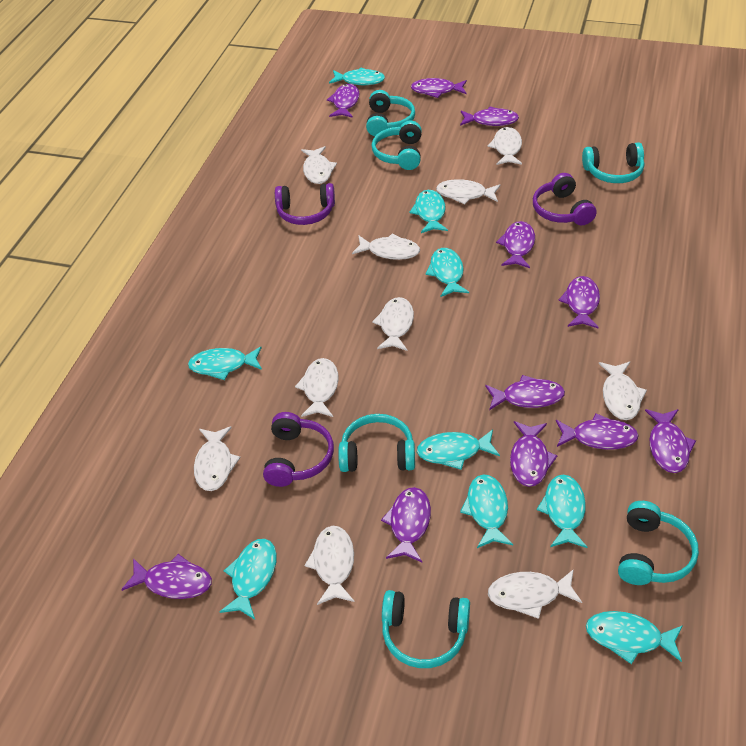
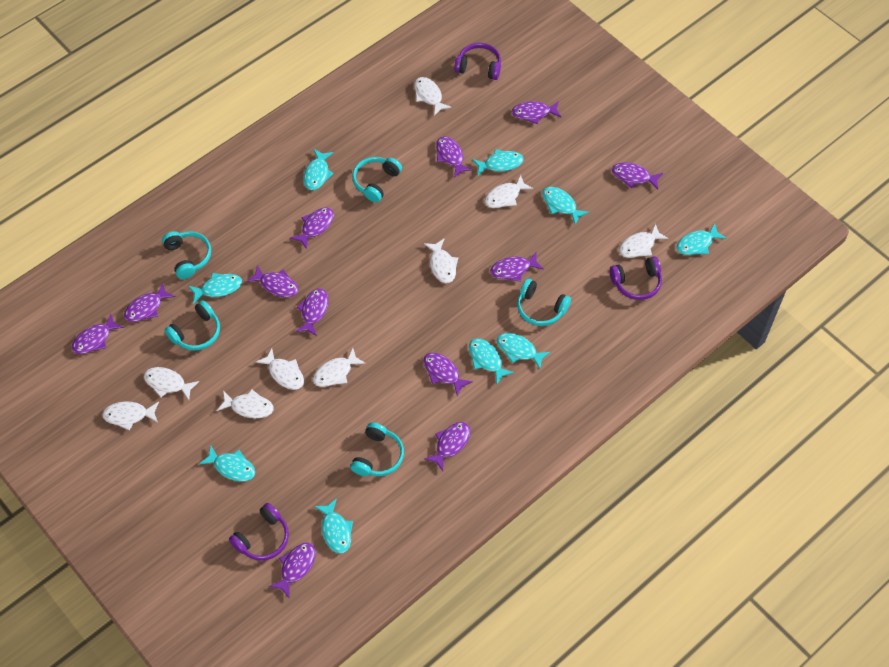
purple fish: [121,554,212,599] [327,84,359,118] [381,487,431,562] [411,78,467,98] [460,106,519,126] [485,375,565,410] [496,221,535,268] [510,421,557,487] [556,413,639,450] [558,276,600,328] [645,409,696,473] = 11 -> [72,314,124,354] [124,282,176,322] [246,265,298,297] [269,542,316,598] [290,207,334,249] [296,288,329,336] [423,353,473,396] [424,422,471,471] [436,136,473,178] [490,252,544,282] [512,101,561,124] [612,162,663,189] = 12
turquoise headphones: [338,414,415,472] [366,90,415,136] [372,120,422,170] [382,590,470,668] [582,142,644,183] [618,501,699,585] = 6 -> [162,231,211,279] [165,300,220,350] [350,422,404,476] [352,157,402,203] [517,279,571,326] = 5
white fish: [194,426,240,491] [295,358,339,417] [301,146,337,184] [304,526,355,605] [352,233,420,260] [372,297,414,351] [436,179,500,204] [488,127,522,165] [488,569,582,619] [599,361,647,420] = 10 -> [102,402,159,431] [144,367,199,400] [217,389,274,418] [256,348,304,390] [313,348,366,387] [414,77,452,116] [424,239,458,283] [485,175,533,208] [619,223,669,258] = 9

